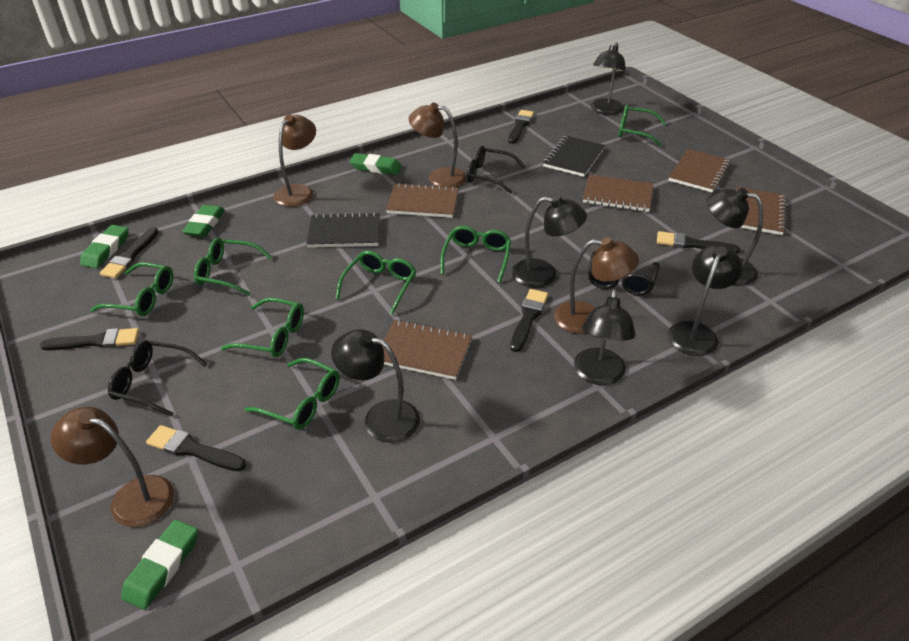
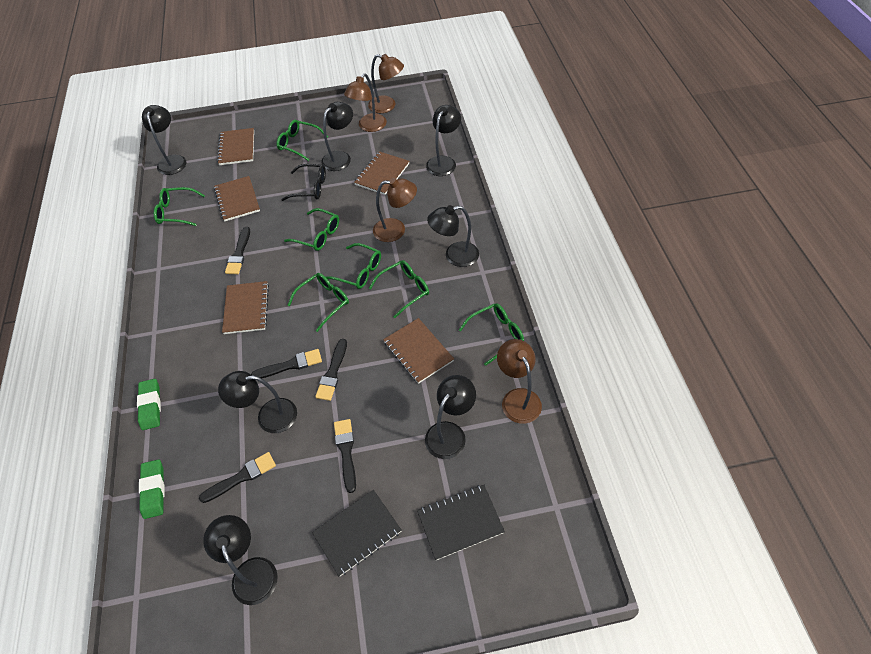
black brush: [40,328,139,350] [100,227,158,279] [146,425,246,471] [508,110,534,144] [510,289,548,352] [657,231,740,254] = 6 -> [199,452,276,503] [225,227,250,274] [251,349,322,379] [315,339,347,401] [334,419,356,493] = 5
black glasses: [108,340,208,416] [467,146,526,194] [588,251,660,295] = 3 -> [281,164,326,201] = 1
black lamp: [331,329,420,442] [512,195,587,287] [574,289,636,385] [591,42,626,115] [668,244,743,356] [707,188,763,286] = 6 -> [142,105,186,175] [203,515,278,605] [218,371,297,433] [321,102,353,171] [425,375,476,459] [426,105,461,176] [427,205,479,267] = 7
green eraser: [80,225,128,268] [121,520,198,610] [182,205,225,237] [349,153,402,175] = 4 -> [137,379,161,430] [139,459,164,519] = 2

